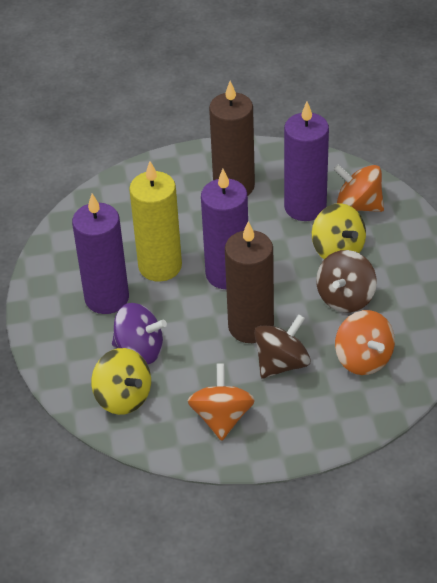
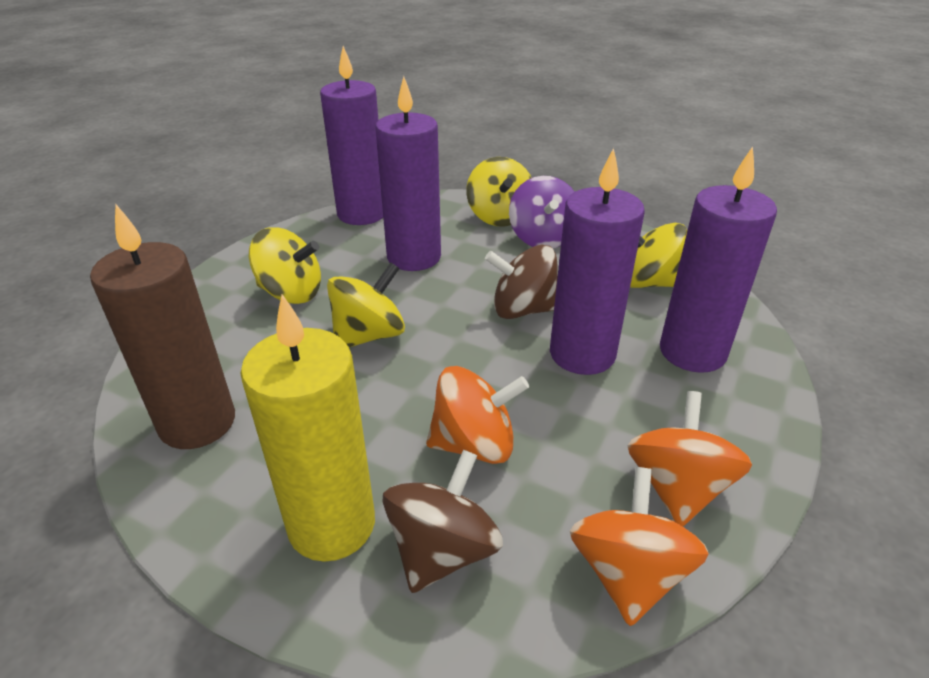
brown candle: [209,81,255,195] [225,221,274,343] = 2 -> [90,205,235,449] = 1
purple candle: [72,194,129,314] [201,169,248,289] [284,102,329,221] = 3 -> [320,46,383,225] [375,76,441,271] [550,148,645,375] [660,146,777,373] = 4
yellow spinning top: [91,348,151,415] [312,203,366,259] = 2 -> [249,228,321,304] [327,262,405,347] [466,157,531,227] [630,223,687,288] = 4

